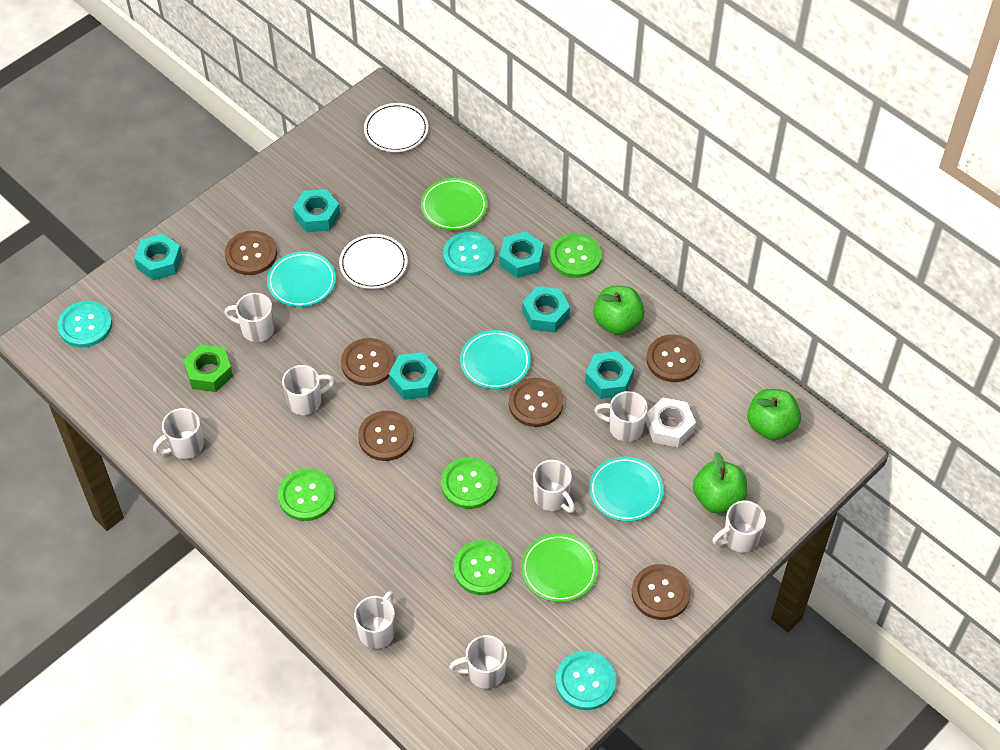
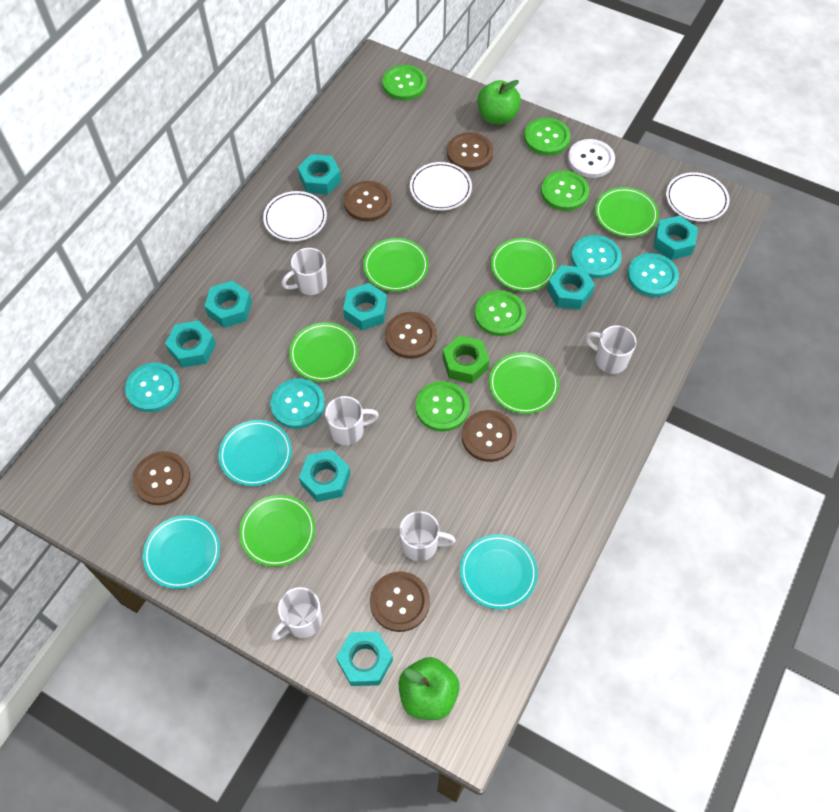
green apple: [593,286,645,335] [693,452,747,513] [747,389,801,440] = 3 -> [398,657,460,720] [477,80,521,125] = 2
green button: [278,469,335,521] [441,457,498,509] [453,540,512,595] [550,233,602,278] = 4 -> [382,65,426,100] [415,381,470,432] [474,290,526,336] [524,118,570,155] [541,171,589,211] = 5
green plate: [421,178,487,230] [521,534,598,602] = 2 -> [239,495,316,567] [289,322,358,382] [363,238,429,291] [489,352,559,414] [491,238,556,291] [595,187,659,237] = 6
turquoise button: [58,301,112,348] [443,232,495,276] [556,651,616,710] = 3 -> [125,363,180,412] [270,379,325,429] [571,235,622,278] [627,253,679,297] = 4
turquoise nut: [134,234,182,281] [293,189,340,232] [389,352,438,400] [500,231,544,278] [522,286,570,333] [585,351,634,399] = 6 -> [165,320,216,368] [204,281,252,328] [298,154,341,195] [299,450,351,502] [336,632,393,686] [343,283,387,330] [547,265,595,309] [653,216,698,260] = 8
white button: none = 0 -> [568,139,615,178] = 1
white mug: [153,408,204,459] [224,293,275,342] [282,365,335,415] [354,591,395,649] [449,635,507,689] [533,460,575,513] [594,391,648,442] [713,500,766,553] = 8 -> [271,587,322,641] [281,248,327,295] [325,396,379,445] [399,511,456,561] [585,325,637,374] = 5
white nut: [645,398,696,447] = 1 -> none = 0
white plate: [339,234,408,289] [364,103,428,152] = 2 -> [263,191,327,242] [410,162,472,211] [666,172,730,222] = 3

